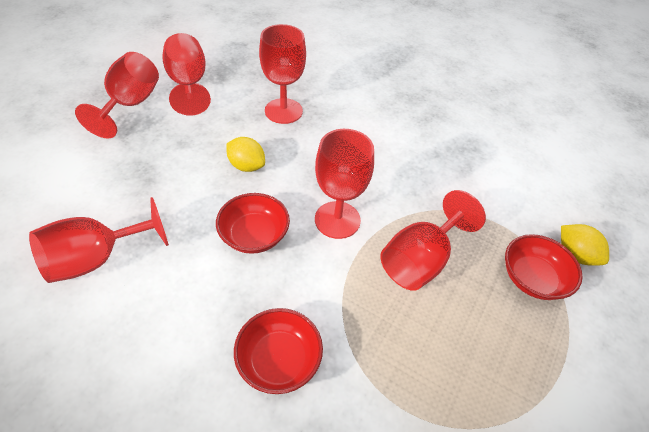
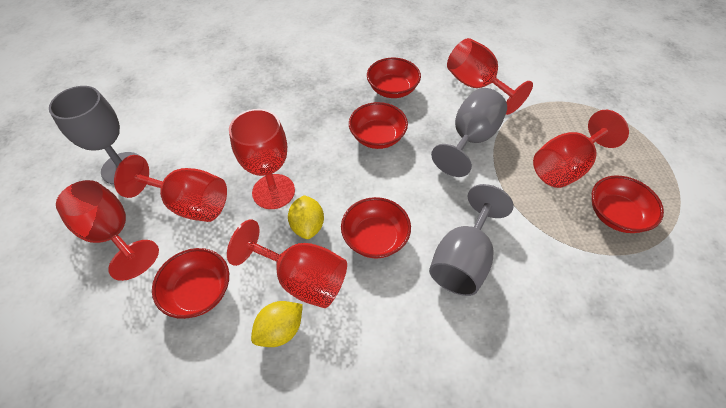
grey goblet: none = 0 -> [49,86,140,185] [429,184,514,296] [431,88,507,177] = 3
red bowl: [216,193,290,254] [234,308,323,394] [505,234,583,300] = 3 -> [152,248,229,319] [341,197,411,259] [349,102,408,149] [367,58,421,98] [592,175,664,233] = 5

